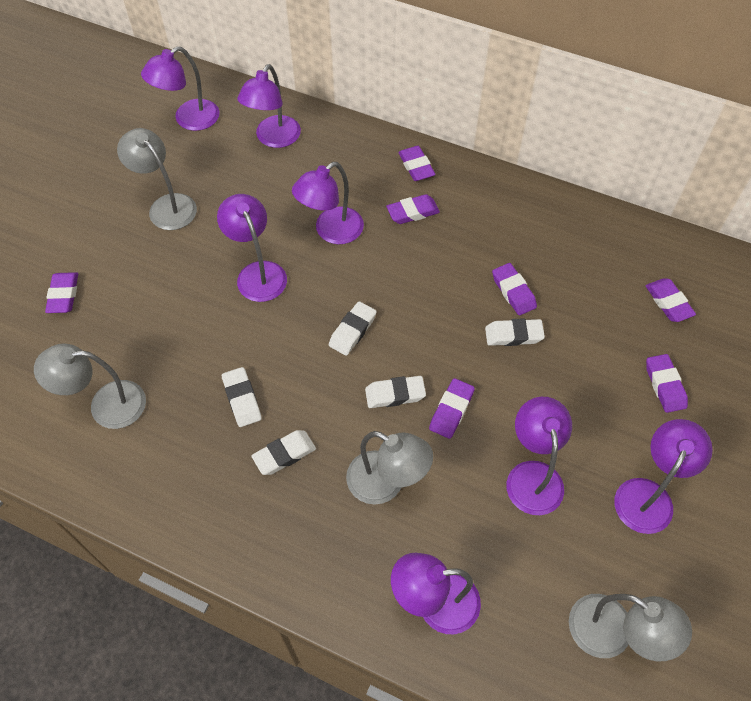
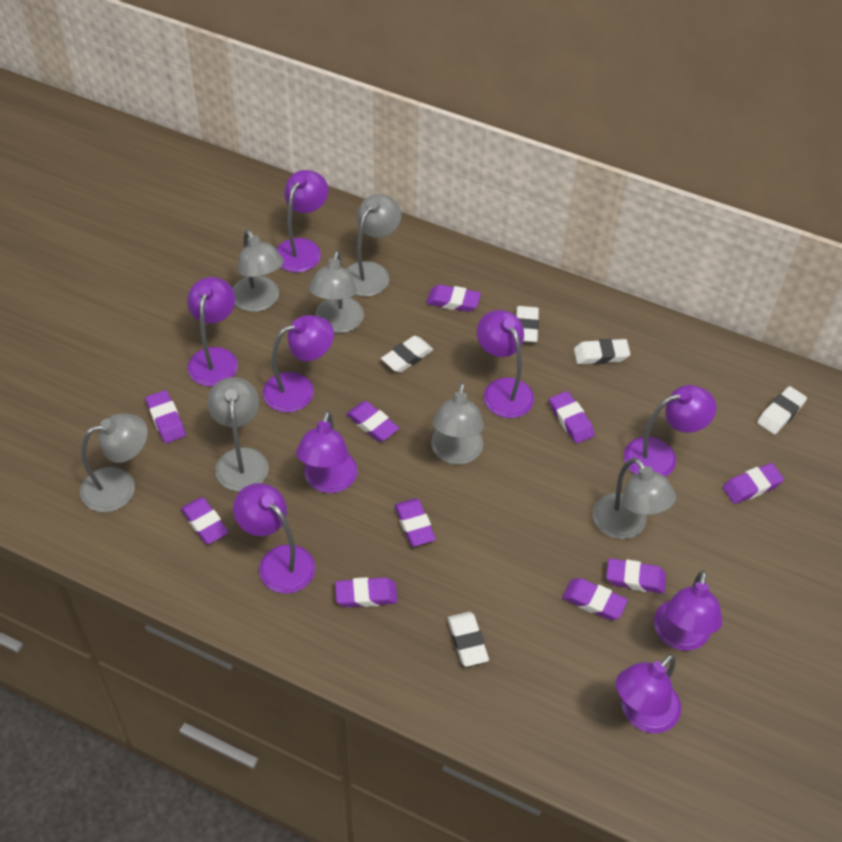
grey lamp: [34,344,146,429] [117,128,197,230] [346,431,433,504] [569,594,692,661] = 4 -> [80,413,148,512] [207,377,269,491] [232,229,284,312] [309,251,364,333] [346,194,401,297] [431,382,484,465] [593,458,676,539] = 7
purple eraser: [45,272,78,313] [386,194,440,224] [398,146,435,181] [429,378,475,439] [492,263,537,315] [646,279,696,322] [646,354,688,413] = 7 -> [146,390,186,443] [181,497,229,544] [335,577,398,607] [346,401,399,442] [395,498,436,546] [427,285,481,312] [549,391,595,444] [562,578,628,620] [606,558,666,594] [723,463,784,504] = 10
purple lamp: [141,46,219,131] [217,194,287,302] [237,64,301,148] [292,162,364,244] [391,553,481,634] [506,397,572,515] [614,419,713,534] = 7 -> [187,277,238,386] [233,483,315,594] [263,315,334,412] [276,170,328,272] [296,411,358,493] [477,310,534,418] [616,654,681,733] [624,385,716,477] [654,570,722,651] = 9

